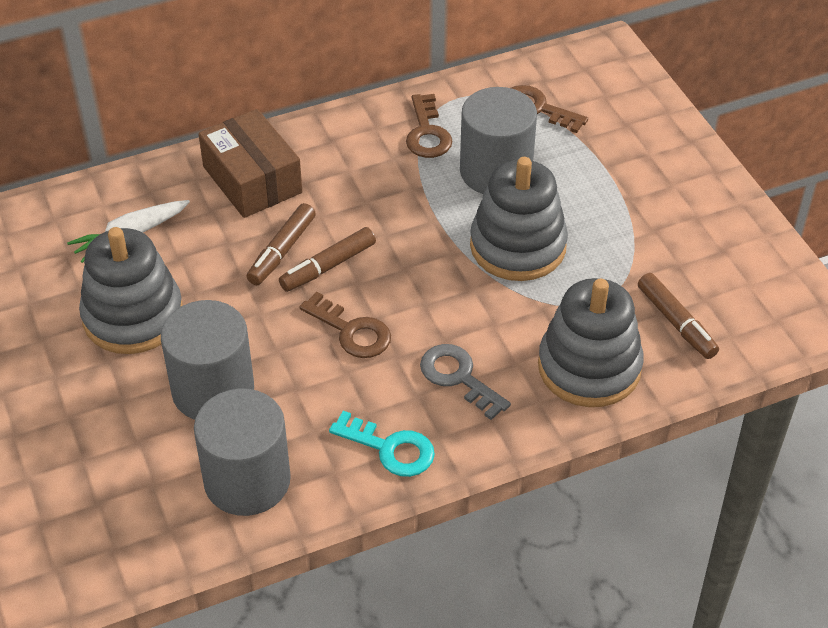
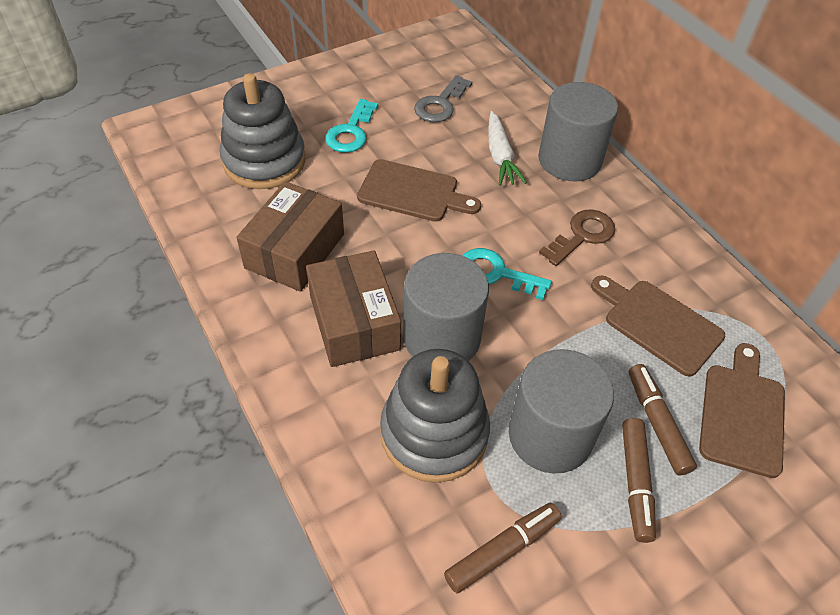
brown box: [198,109,302,218] = 1 -> [237,181,344,292] [306,250,401,367] = 2
brown cutting board: none = 0 -> [357,159,481,222] [591,275,725,377] [699,343,785,478] = 3
brown key: [299,292,391,358] [406,94,452,158] [511,85,588,133] = 3 -> [539,209,615,266] = 1
grey stacking toy: [79,227,183,354] [470,157,568,281] [538,278,644,407] = 3 -> [220,73,306,189] [380,349,490,483] = 2
turquoise key: [329,411,435,477] = 1 -> [325,99,378,153] [462,248,552,300] = 2

